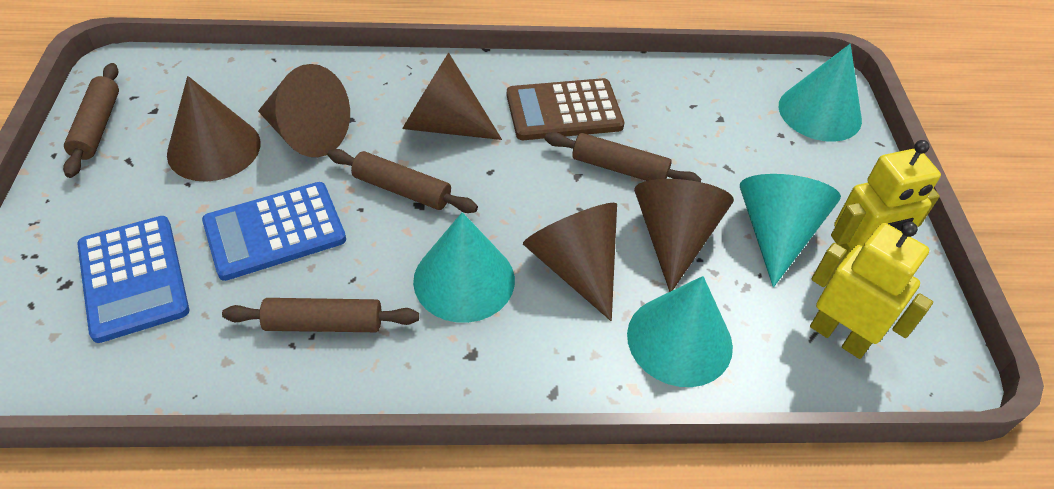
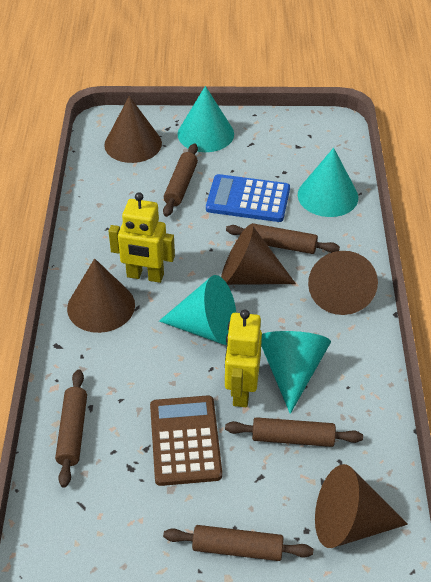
blue calculator: [77,216,189,343] [202,182,346,281] = 2 -> [206,174,290,222] = 1
brown rolling pin: [63,63,119,178] [222,298,419,332] [328,149,478,213] [545,132,701,182] = 4 -> [55,369,87,488] [163,143,198,217] [163,525,313,561] [225,417,363,447] [226,223,340,254] = 5

